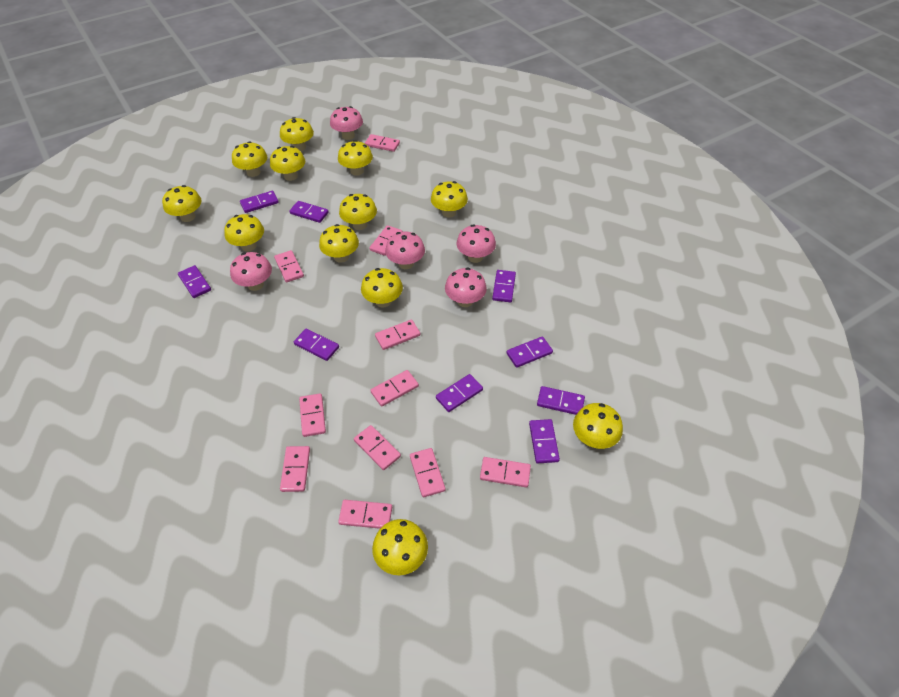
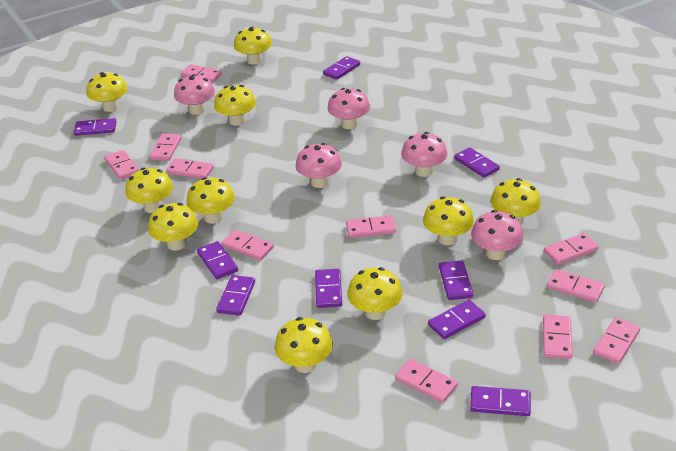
yellow mushroom: [162,185,202,222] [224,214,264,252] [232,141,267,177] [270,146,305,181] [280,117,314,151] [319,224,359,263] [338,140,373,176] [339,194,377,230] [361,268,403,308] [372,519,428,575] [431,181,468,218] [573,403,623,449] = 12 -> [86,72,127,112] [126,168,173,213] [148,203,198,251] [187,177,235,224] [214,85,256,126] [234,27,272,65] [275,317,333,373] [347,267,402,320] [423,196,474,245] [491,178,541,225] = 10

